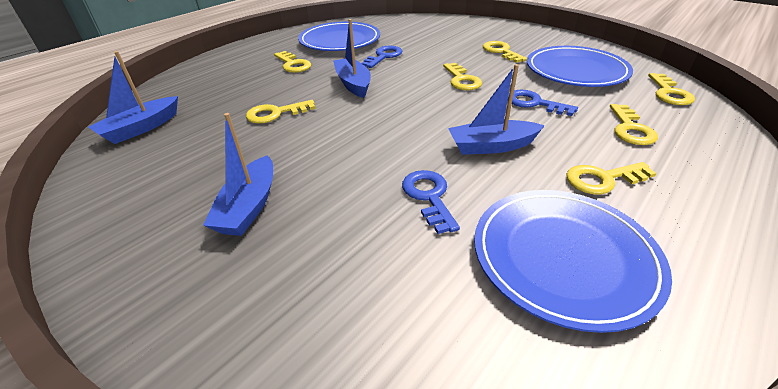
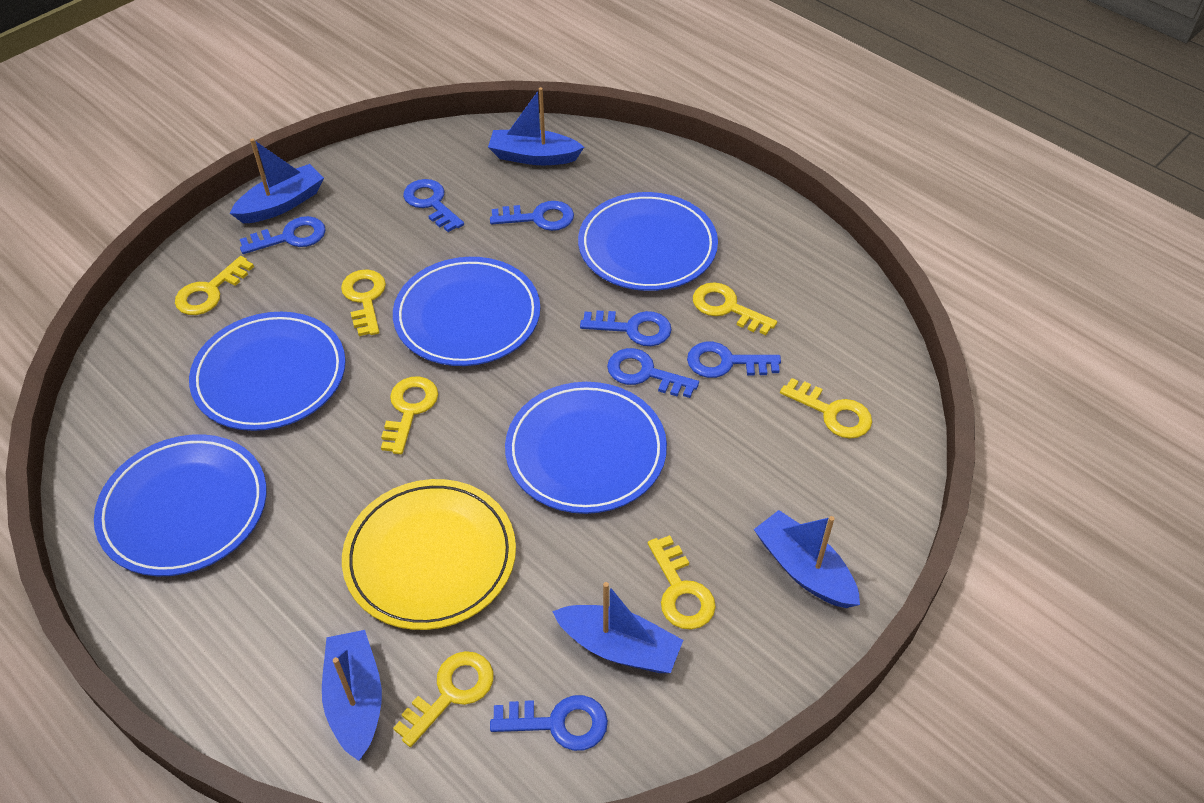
blue boat: [89,51,178,144] [203,113,273,236] [333,19,371,98] [448,64,545,155] = 4 -> [230,138,324,223] [322,630,382,761] [488,87,584,165] [552,582,683,673] [754,510,860,608] = 5
blue key: [361,45,402,68] [402,170,460,234] [508,90,578,116] = 3 -> [240,216,326,254] [403,179,464,232] [490,201,574,231] [490,695,608,751] [580,310,671,346] [607,348,699,398] [687,342,781,378] = 7
blue plate: [298,22,380,51] [474,190,672,333] [527,46,633,87] = 3 -> [94,434,267,576] [189,312,346,431] [393,257,540,366] [505,382,667,514] [578,192,718,291] = 5
yellow plate: none = 0 -> [342,479,516,630] = 1

